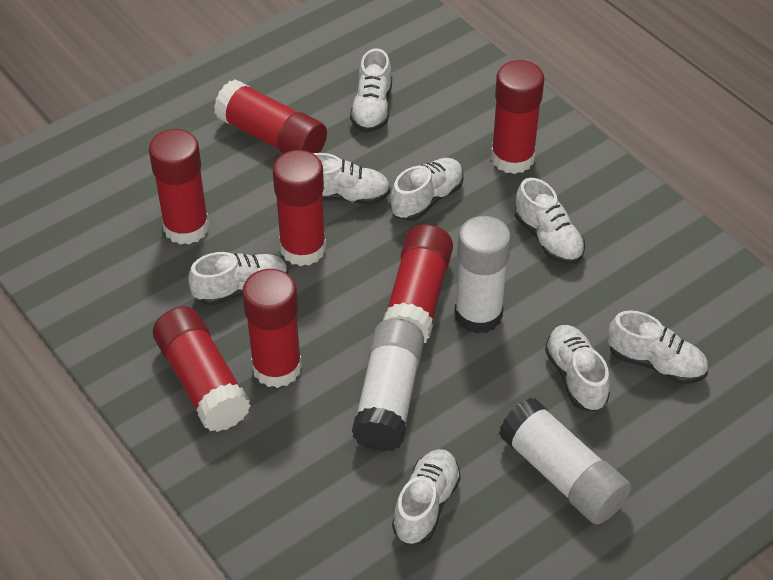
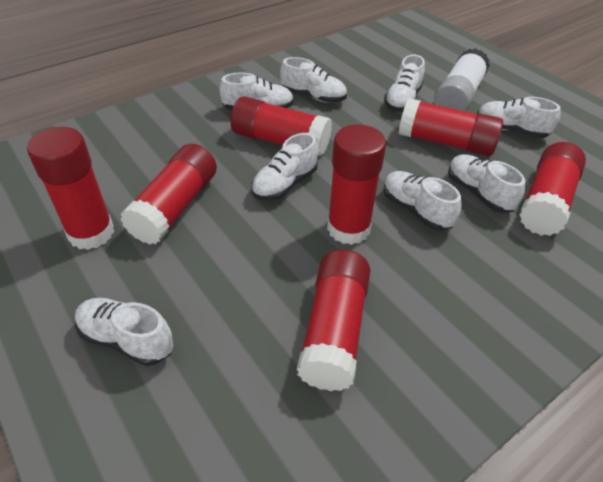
white glue stick: [352,319,424,452] [454,216,511,334] [499,398,631,524] = 3 -> [434,48,490,112] = 1

